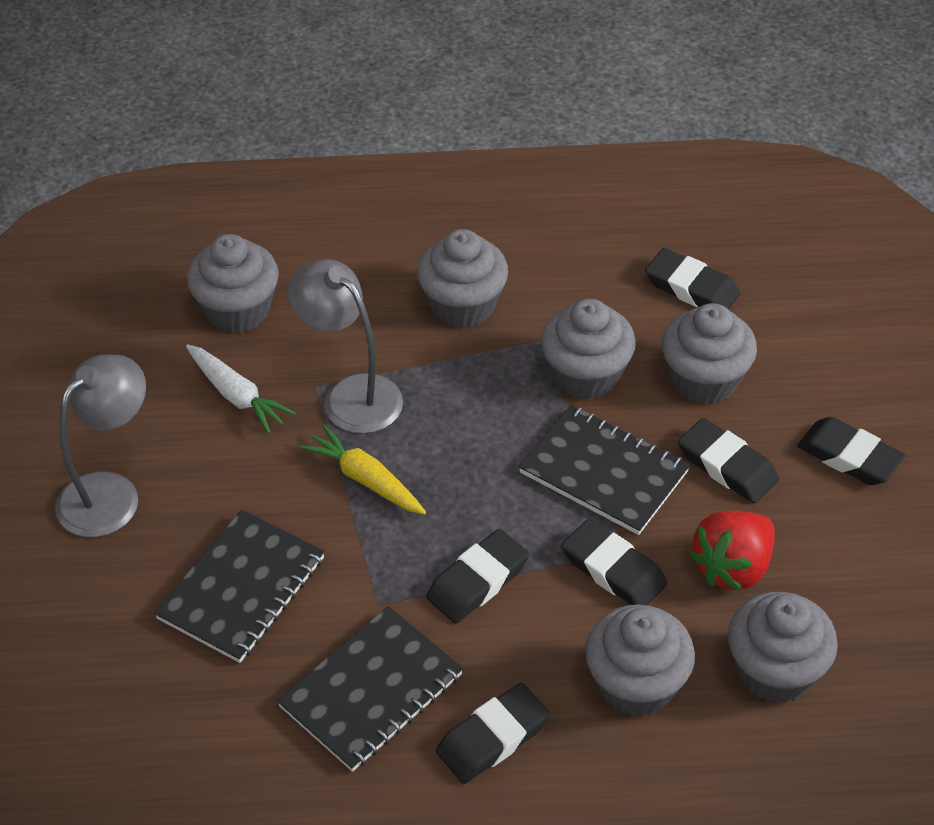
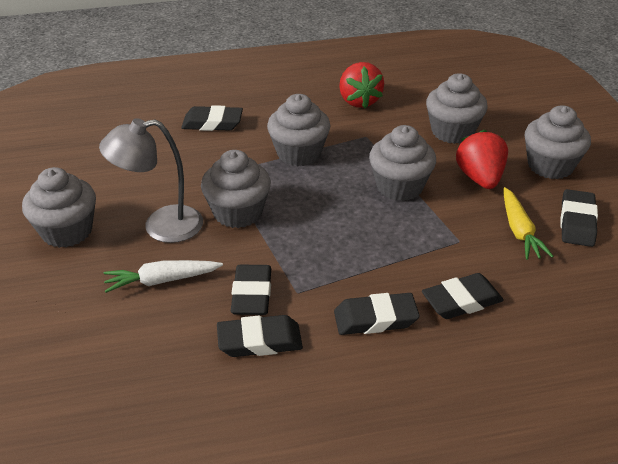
black notebook: [154,510,325,663] [277,606,463,772] [519,405,690,535] = 3 -> none = 0
grey lamp: [55,355,146,537] [288,259,403,434] = 2 -> [99,118,203,243] = 1
red strawberry: [689,510,775,591] = 1 -> [339,62,384,108] [456,130,508,189] = 2

